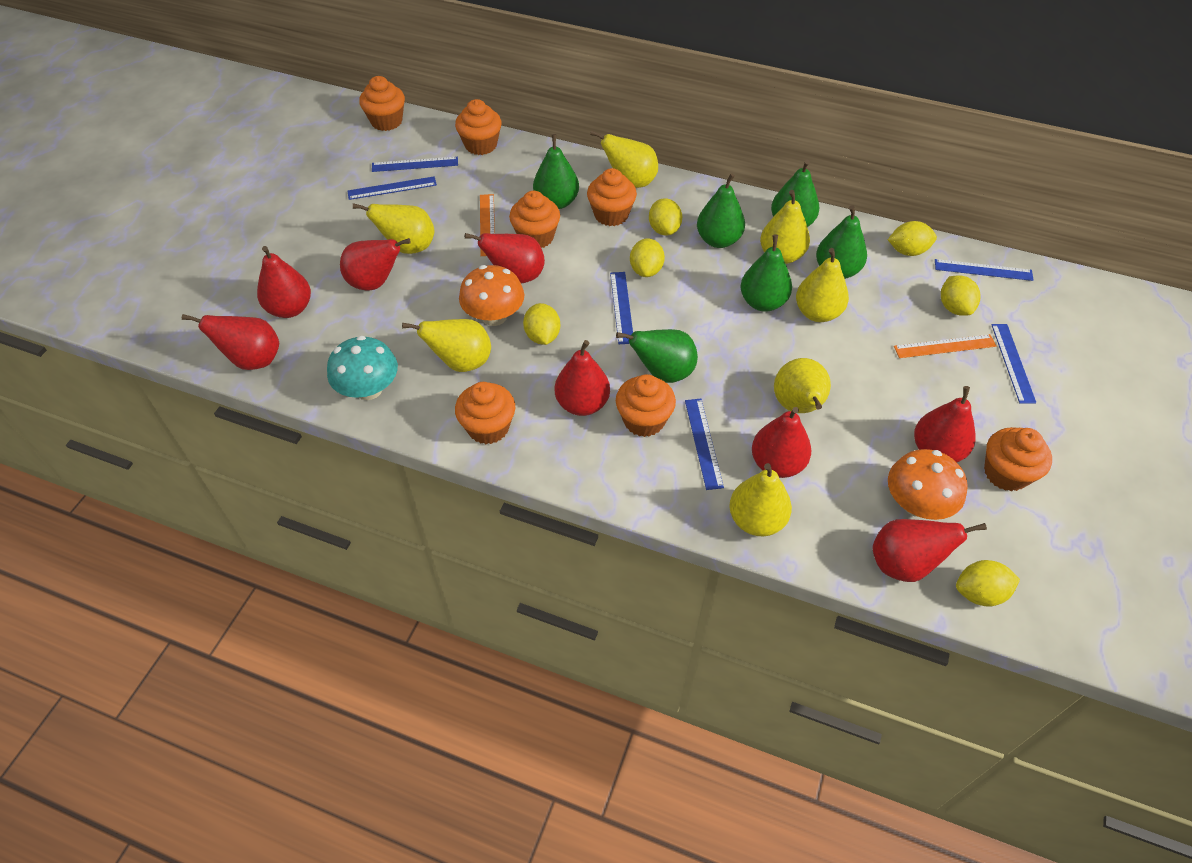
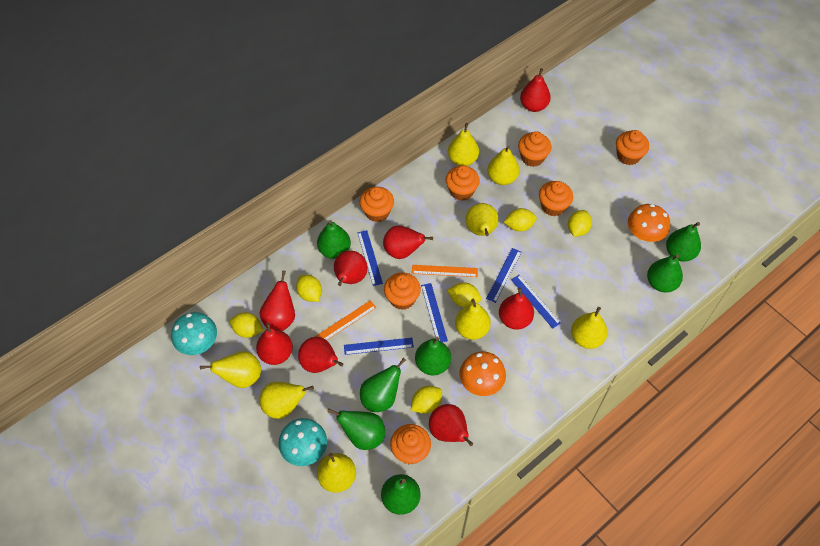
blue ruler: [347,176,437,200] [372,157,458,172] [610,272,633,344] [685,399,724,490] [935,259,1034,281] [991,324,1036,404] = 6 -> [344,338,414,355] [357,230,383,286] [421,283,448,342] [486,248,521,303] [511,275,561,329] = 5
green pear: [533,134,579,209] [616,329,698,383] [697,173,745,248] [740,235,792,312] [771,160,819,227] [816,205,867,279] = 6 -> [317,220,351,259] [327,409,385,450] [360,357,406,412] [381,474,421,515] [415,337,451,375] [647,254,683,292] [666,222,701,262] = 7
turquoise mushroom: [327,336,398,400] = 1 -> [171,312,217,355] [279,418,327,466] = 2
yellow pear: [353,203,435,254] [402,319,491,372] [590,130,658,188] [729,463,792,536] [760,190,810,264] [774,358,831,413] [796,248,849,322] = 7 -> [200,351,261,388] [259,382,314,419] [317,453,356,493] [448,123,479,166] [455,299,491,340] [465,203,499,236] [487,146,519,185] [571,307,608,349] = 8

